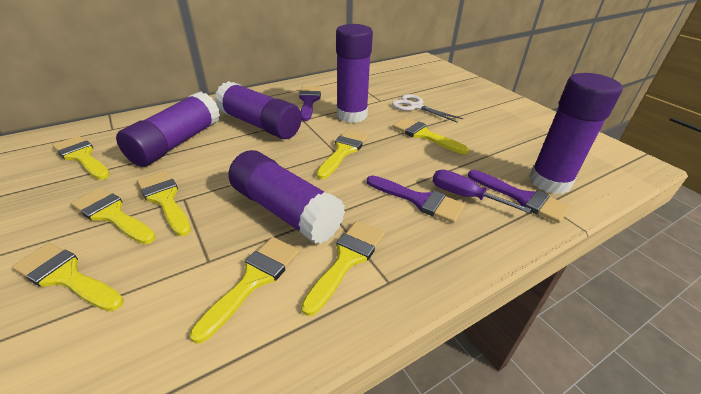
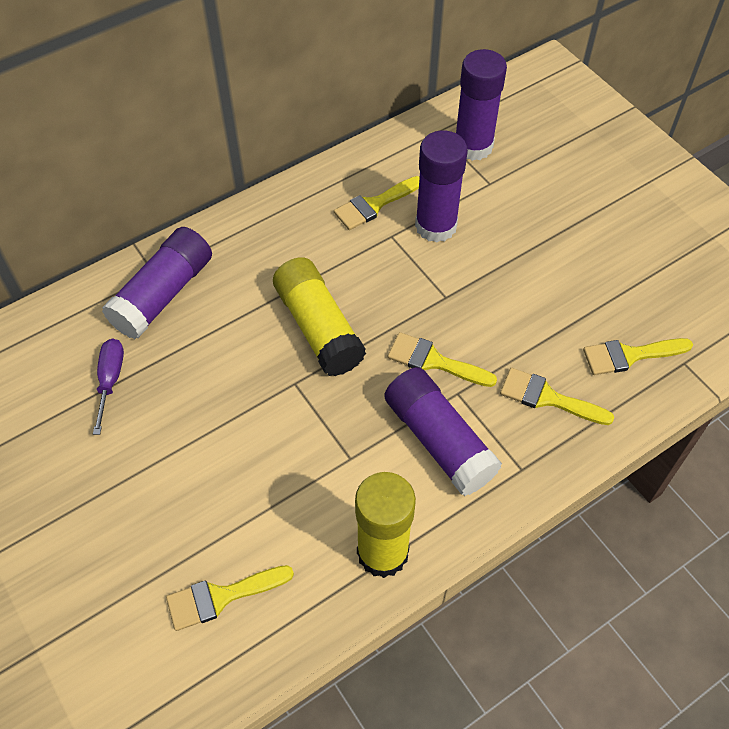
purple brush: [299,86,321,121] [367,175,465,223] [468,170,570,223] = 3 -> none = 0
purple glue stick: [116,91,220,167] [215,81,302,139] [228,150,345,244] [336,24,373,123] [529,73,623,194] = 5 -> [102,227,212,339] [384,367,502,496] [415,131,468,243] [456,49,507,161] = 4
white scissors: [392,94,463,123] = 1 -> none = 0
yellow brush: [12,243,124,311] [52,136,110,180] [71,187,156,244] [137,171,191,236] [190,237,300,344] [301,221,385,316] [316,130,368,179] [392,117,469,154] = 8 -> [166,565,294,631] [334,176,420,230] [388,332,497,387] [500,368,614,425] [583,338,693,375] = 5
yellow glue stick: none = 0 -> [273,257,366,376] [355,472,416,578] = 2

